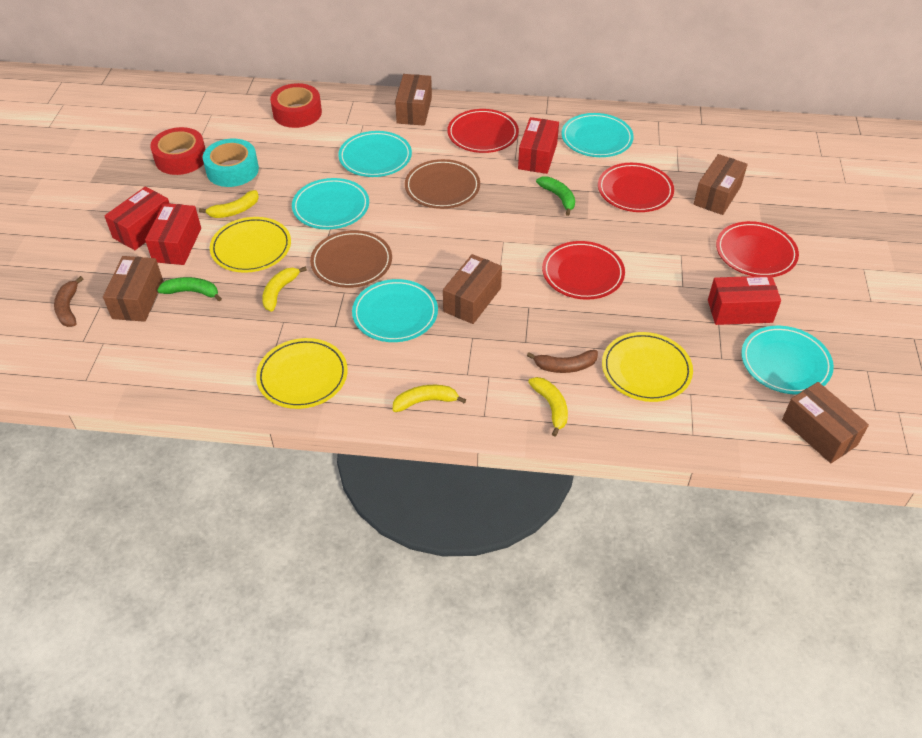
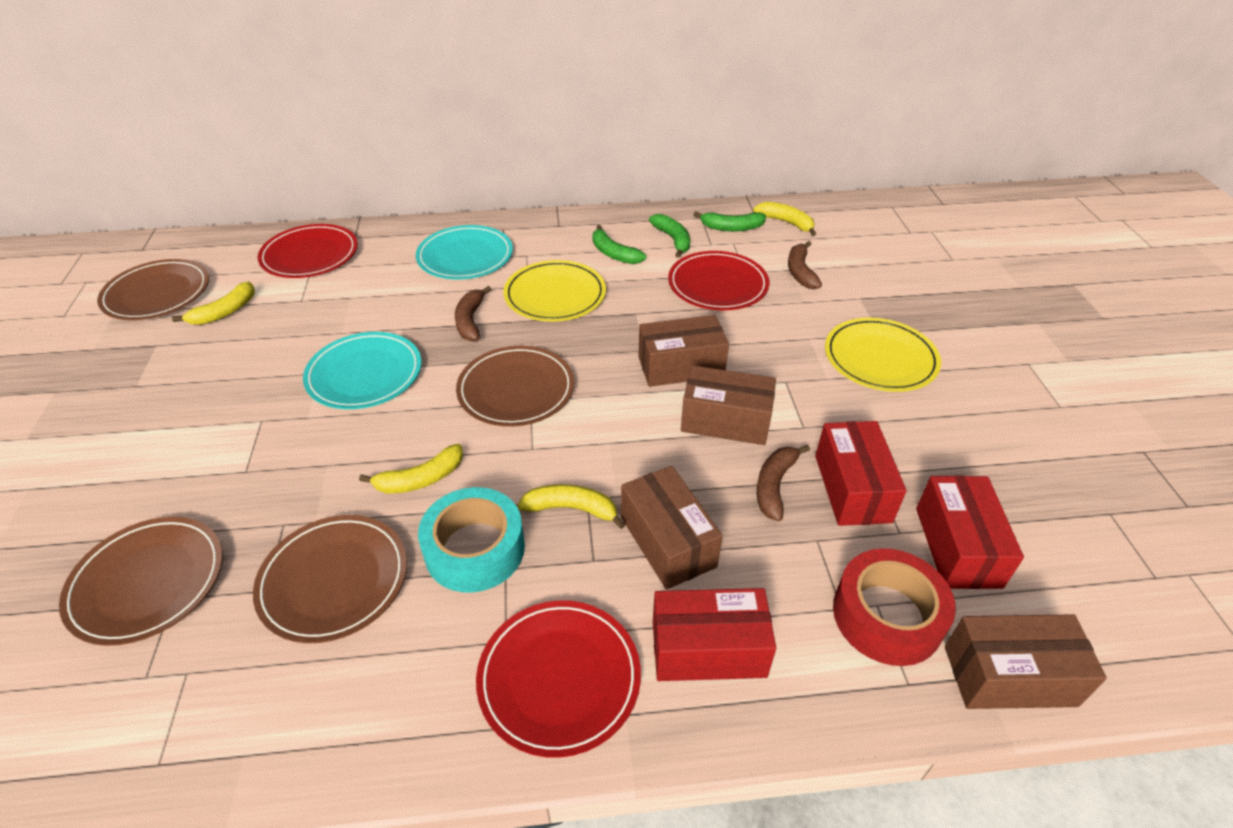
brown banana: [54,276,83,327] [527,350,598,373] = 2 -> [455,286,492,341] [757,445,810,521] [788,241,822,289] = 3
brown box: [103,256,163,322] [395,74,432,126] [443,254,502,324] [694,154,748,215] [782,382,869,463] = 5 -> [621,466,723,590] [639,315,729,387] [681,365,776,445] [945,614,1107,709] = 4
brown plate: [310,230,392,288] [405,159,480,209] = 2 -> [59,517,223,646] [97,259,209,320] [253,515,407,643] [456,346,574,427] = 4
green banana: [157,277,222,301] [536,176,575,216] = 2 -> [593,225,646,264] [649,214,690,258] [693,211,766,231] = 3
red box: [104,187,170,250] [145,203,201,265] [518,117,559,174] [708,276,781,325] = 4 -> [653,588,776,681] [815,421,907,526] [916,476,1024,589] = 3
red plate: [447,109,519,153] [542,241,625,300] [598,163,674,212] [716,221,799,277] = 4 -> [258,224,358,278] [476,600,641,758] [668,251,769,310] = 3
red tape: [150,127,206,175] [270,83,322,128] = 2 -> [833,548,956,666] = 1
turquoise plate: [292,178,369,229] [338,131,412,177] [352,279,438,342] [561,113,634,157] [741,326,834,395] = 5 -> [303,332,421,409] [416,225,513,280] = 2
yellow plate: [210,217,291,273] [256,338,348,409] [602,332,693,402] = 3 -> [503,260,606,322] [825,318,941,392] = 2

